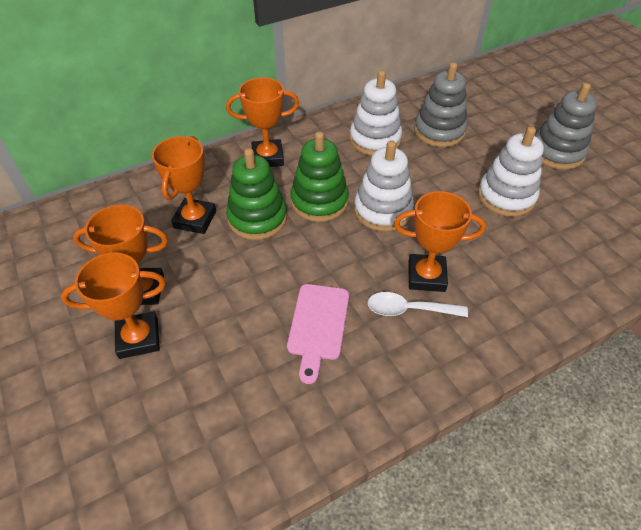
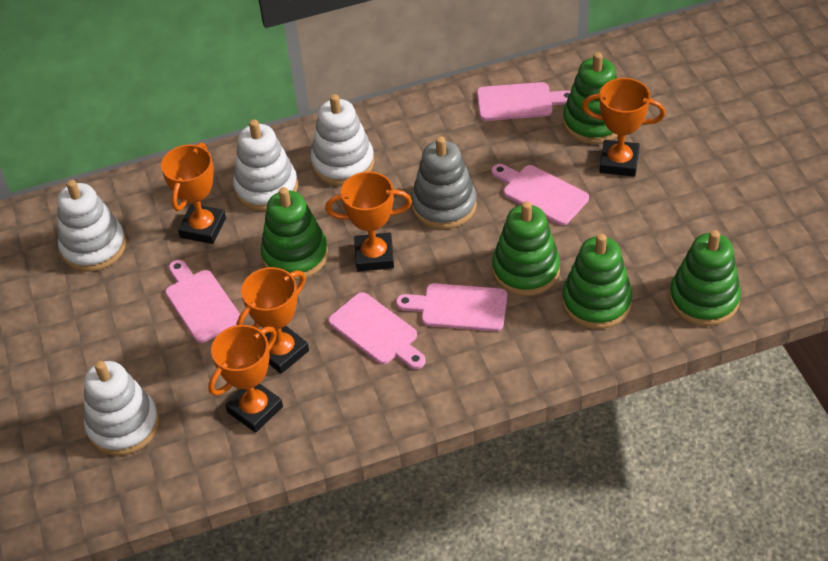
green stacking toy: [226,148,287,240] [290,131,349,222] = 2 -> [261,187,328,280] [492,201,560,296] [562,234,632,329] [563,52,618,144] [669,230,741,326] = 5
grey stacking toy: [414,62,467,147] [535,83,597,170] = 2 -> [411,136,477,229] = 1
pink cutting board: [287,284,349,384] = 1 -> [165,260,240,343] [328,292,426,369] [396,283,507,331] [477,82,571,121] [491,164,589,225] = 5
white spoon: [367,292,468,317] = 1 -> none = 0
white stacking toy: [350,70,402,156] [354,140,414,232] [478,126,544,217] = 3 -> [57,180,126,272] [84,361,159,456] [233,119,298,211] [311,94,374,186] = 4

